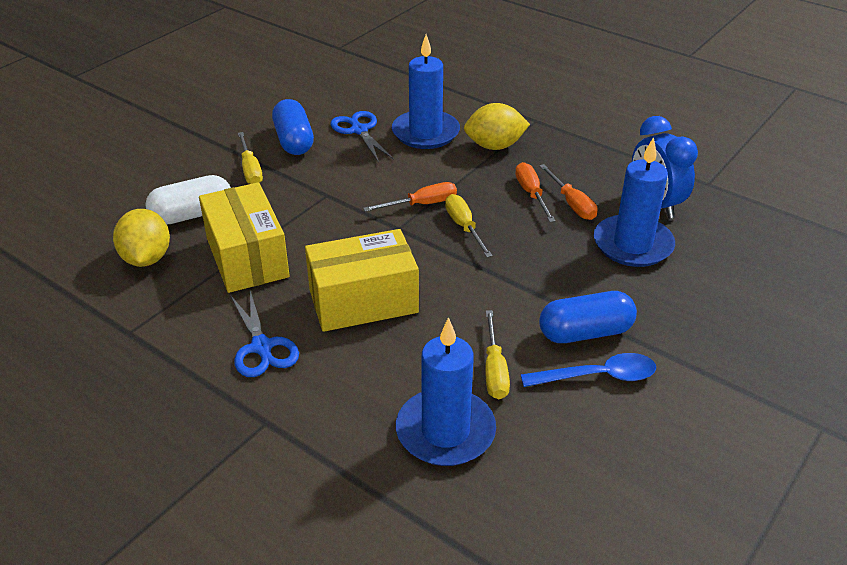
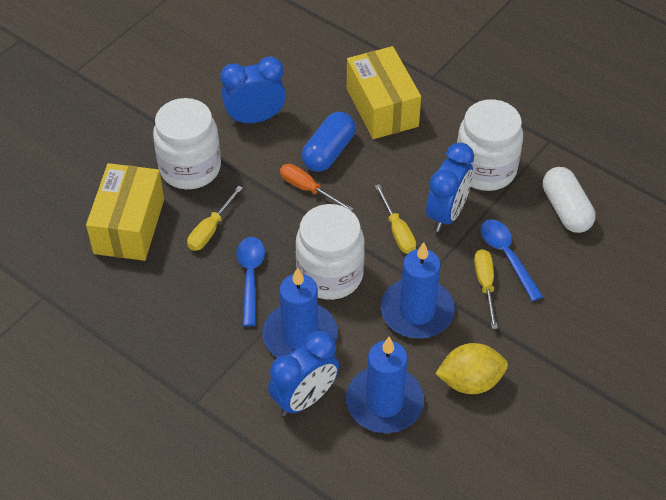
blue capsule: [272,99,314,155] [539,291,637,343] = 2 -> [302,112,356,172] = 1
blue clock: [632,116,698,219] = 1 -> [220,56,286,124] [268,331,339,416] [426,143,474,232] = 3
blue scissors: [230,291,299,377] [331,111,394,162] = 2 -> none = 0
blue spoon: [521,353,656,387] = 1 -> [236,237,265,326] [481,219,543,301] = 2
orange screwdriver: [363,182,457,212] [515,162,555,222] [539,164,597,220] = 3 -> [280,164,353,211] = 1
white jar: none = 0 -> [153,98,221,189] [296,204,365,300] [457,99,523,191] = 3
yellow lemon: [113,209,170,267] [464,103,530,150] = 2 -> [435,343,508,394] = 1

